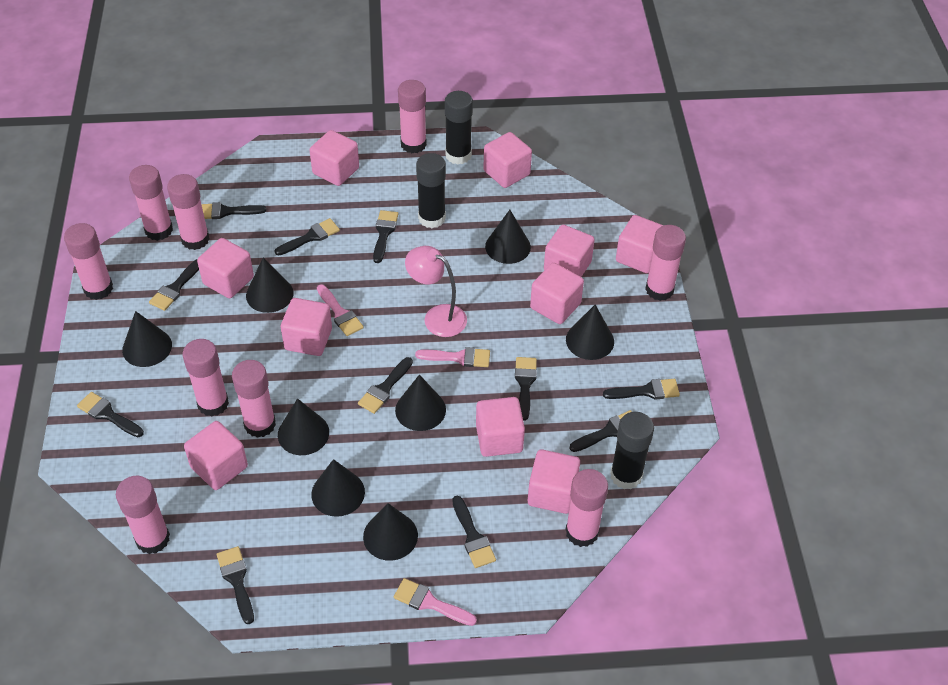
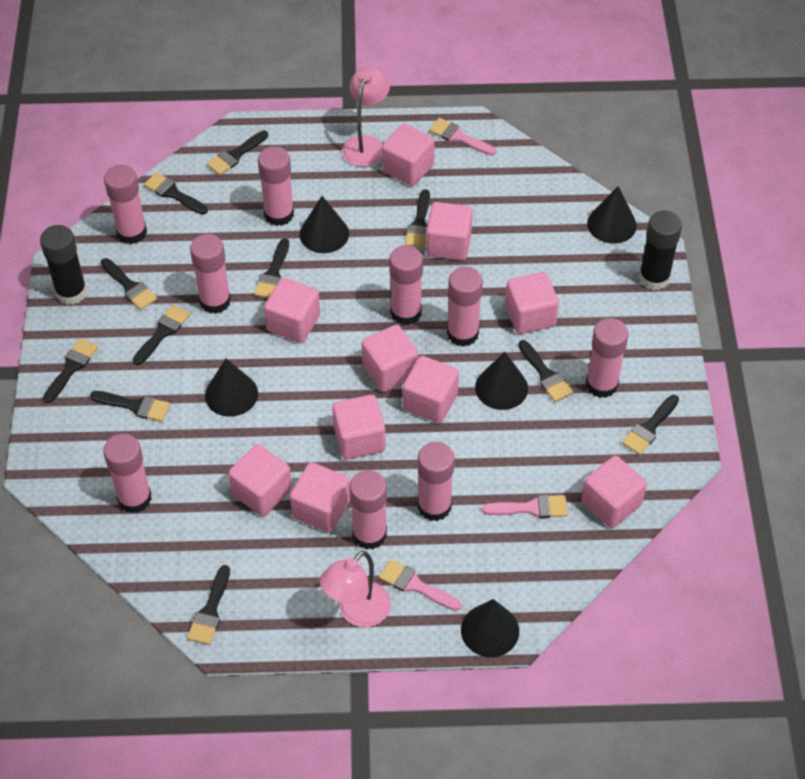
black cone: [122,311,172,367] [246,258,294,313] [278,398,329,455] [311,459,365,517] [363,503,418,561] [395,374,446,431] [485,210,531,264] [566,304,614,360] = 8 -> [205,359,258,417] [300,196,349,253] [461,599,519,657] [475,352,528,410] [587,186,637,244] = 5
black glue stick: [416,153,446,228] [445,91,473,164] [610,412,654,489] = 3 -> [40,225,87,305] [639,211,682,290] = 2
pink lamp: [405,246,467,337] = 1 -> [320,551,391,627] [342,66,390,167] = 2

